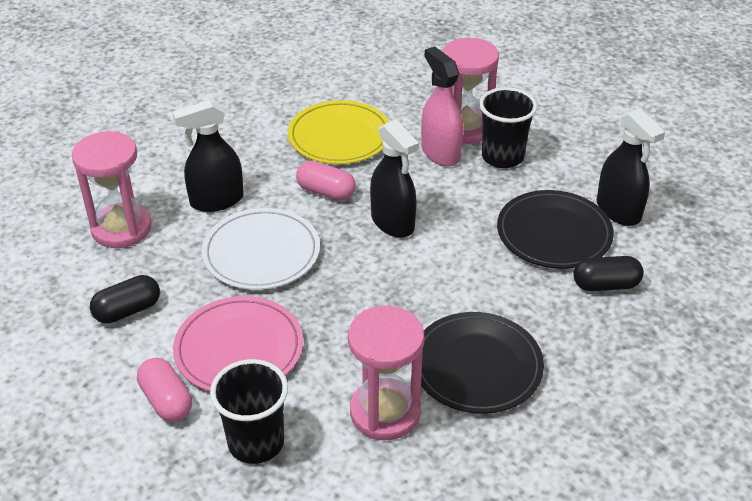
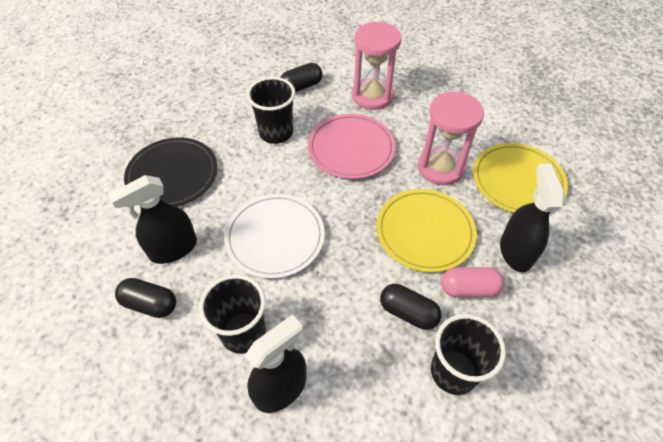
black capsule: [90,275,160,323] [574,256,644,291] = 2 -> [115,278,176,318] [281,63,322,92] [380,284,441,330] = 3
black cup: [210,359,288,464] [479,87,537,168] = 2 -> [199,274,266,354] [247,77,295,144] [431,314,506,395] = 3
black plate: [421,312,544,414] [497,190,614,269] = 2 -> [124,137,217,207] = 1
pink capsule: [137,358,192,422] [296,161,356,200] = 2 -> [441,267,504,297] = 1
pink hourglass: [72,131,151,248] [348,306,424,440] [443,38,499,144] = 3 -> [352,22,401,110] [418,92,484,185] = 2
pink spray bottle: [421,47,463,166] = 1 -> none = 0
yellow plate: [288,100,389,164] = 1 -> [376,189,477,272] [473,143,568,213] = 2

